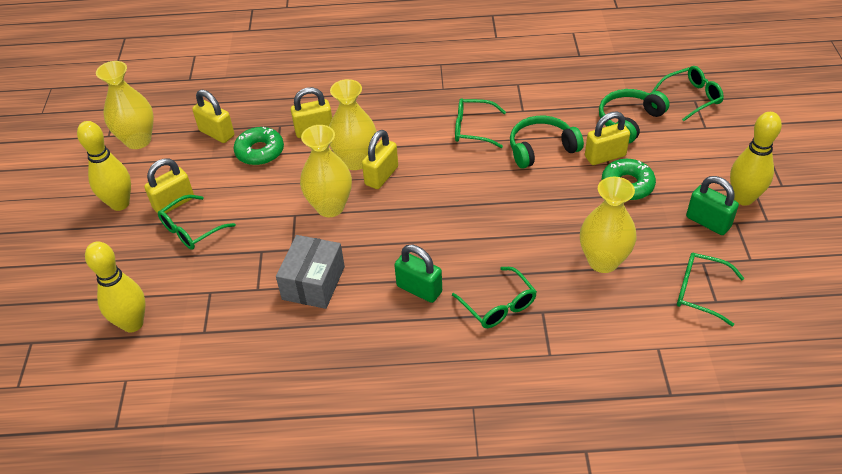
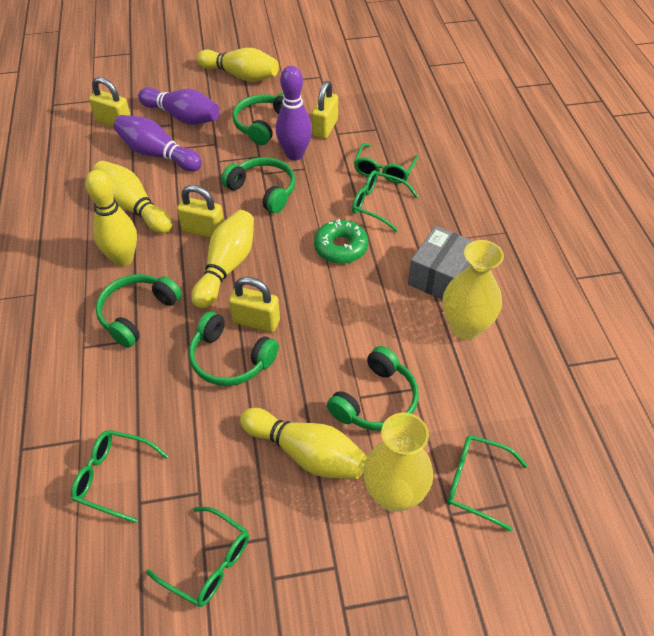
green donut: [233,127,284,165] [602,159,656,200] = 2 -> [314,219,368,264] = 1
green headphones: [510,116,584,169] [599,89,670,143] = 2 -> [96,274,182,348] [189,311,279,386] [221,157,295,213] [232,93,284,145] [327,346,419,431] = 5
green padlock: [394,245,442,303] [686,176,739,235] = 2 -> none = 0
purple bowling pin: none = 0 -> [114,115,202,171] [138,87,220,125] [276,66,312,161] = 3
yellow bowling pin: [77,121,131,211] [85,241,146,333] [730,112,782,206] = 3 -> [85,170,137,266] [92,161,172,233] [191,210,254,309] [196,48,279,82] [240,408,367,479] = 5
yellow padlock: [144,158,194,214] [192,90,234,143] [291,87,332,138] [362,130,398,189] [585,112,630,165] = 5 -> [89,77,131,127] [177,185,224,238] [229,277,280,332] [312,81,338,139] = 4
yellow vase: [96,61,154,149] [300,125,352,217] [329,79,377,170] [580,177,637,273] = 4 -> [363,413,433,512] [443,240,504,340] = 2

